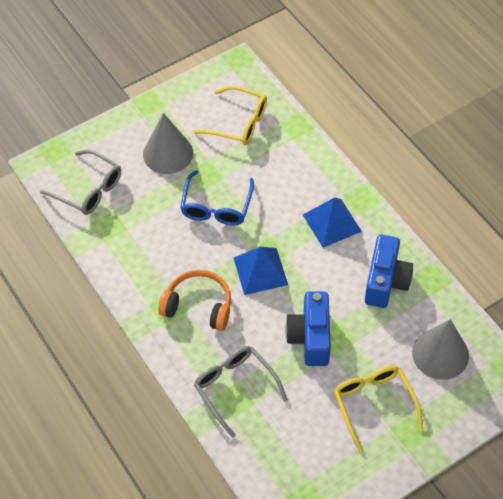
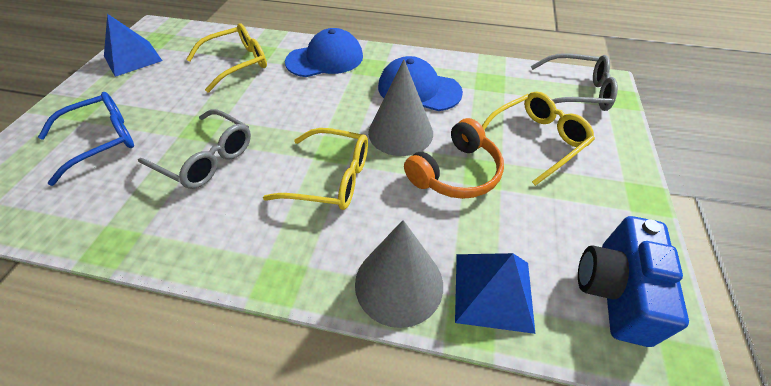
blue camera: [285,292,331,366] [365,235,413,308] = 2 -> [578,216,689,347] = 1
blue cap: none = 0 -> [285,28,363,77] [378,56,463,111] = 2
yellow glasses: [193,86,267,145] [334,366,423,452] = 2 -> [186,23,267,93] [263,128,368,210] [482,91,595,186] = 3

